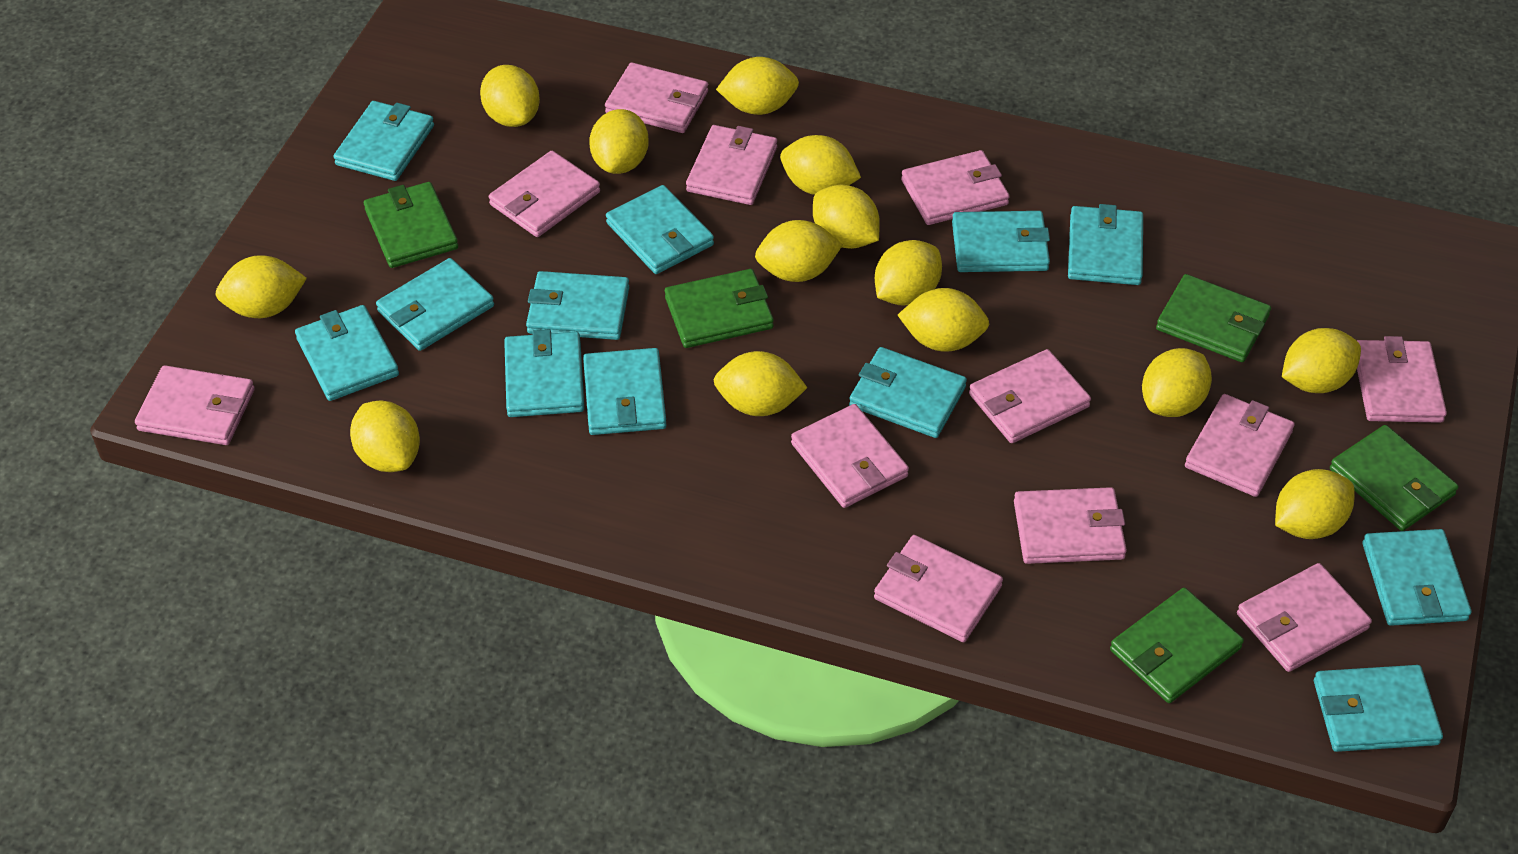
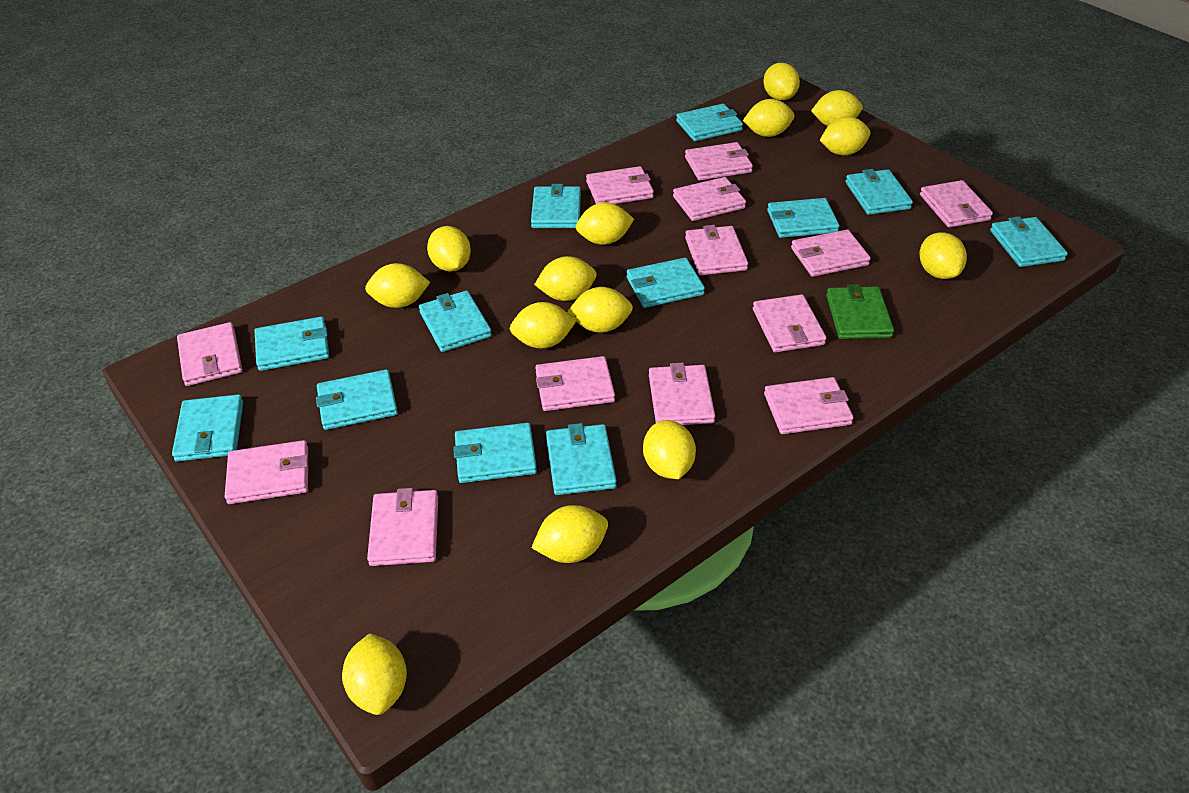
green wallet: [364,182,458,268] [665,269,774,348] [1110,588,1244,703] [1156,274,1271,362] [1330,425,1458,531] = 5 -> [826,284,894,339] = 1
pink wallet: [135,365,255,445] [489,151,600,237] [605,62,708,133] [686,125,777,205] [791,404,909,508] [874,535,1003,642] [901,150,1010,225] [969,349,1091,443] [1014,487,1127,564] [1185,394,1295,497] [1237,563,1372,672] [1357,336,1447,423] = 12 -> [177,322,243,386] [225,440,308,504] [367,488,438,566] [535,356,615,411] [586,166,654,204] [649,363,715,425] [673,177,746,221] [685,142,753,180] [685,225,748,275] [753,294,826,353] [764,377,854,434] [791,229,871,277] [920,180,993,228] = 13

